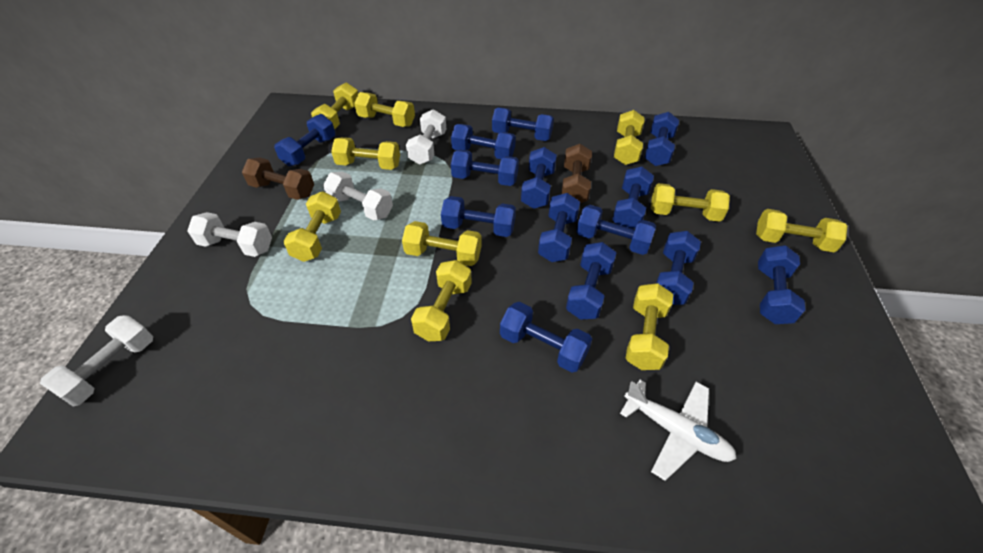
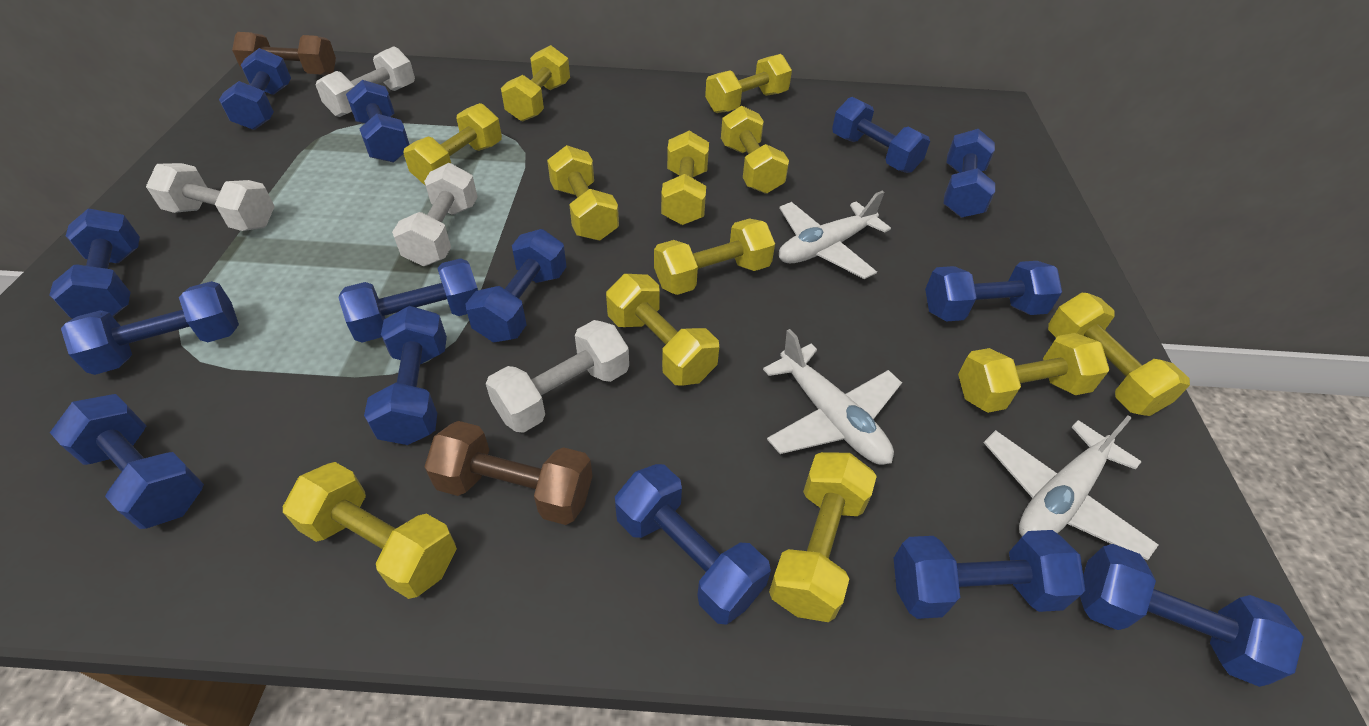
white plane: [620,379,737,481] = 1 -> [763,329,902,465] [779,190,891,279] [984,415,1158,560] = 3
yellow dumbbell: [283,191,341,262] [311,83,358,129] [331,137,400,170] [354,92,415,127] [402,221,482,266] [411,260,472,341] [614,110,645,165] [625,283,673,370] [651,183,730,222] [756,209,847,252] = 10 -> [283,462,457,599] [404,103,502,185] [501,45,570,122] [547,145,619,241] [606,274,719,386] [654,218,775,295] [661,131,709,225] [705,54,792,113] [721,106,789,194] [769,452,877,622] [958,333,1110,413] [1048,293,1190,416] = 12

